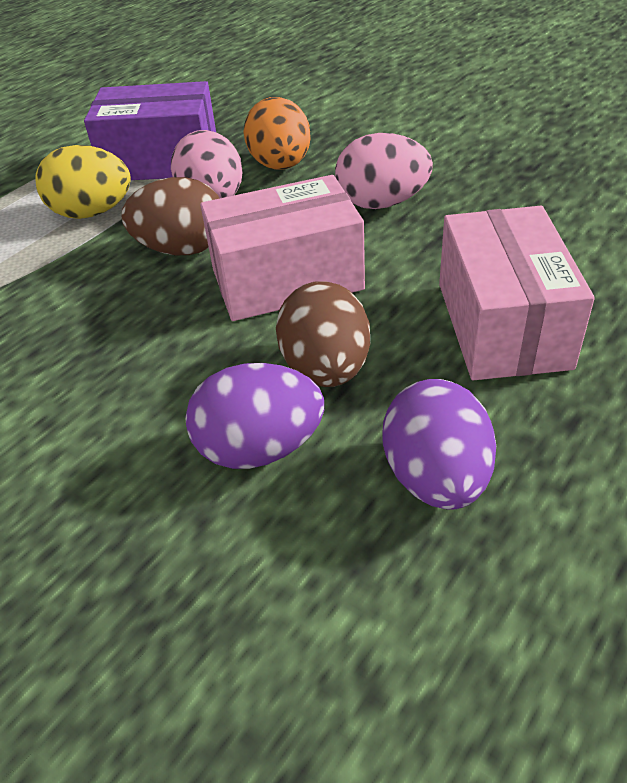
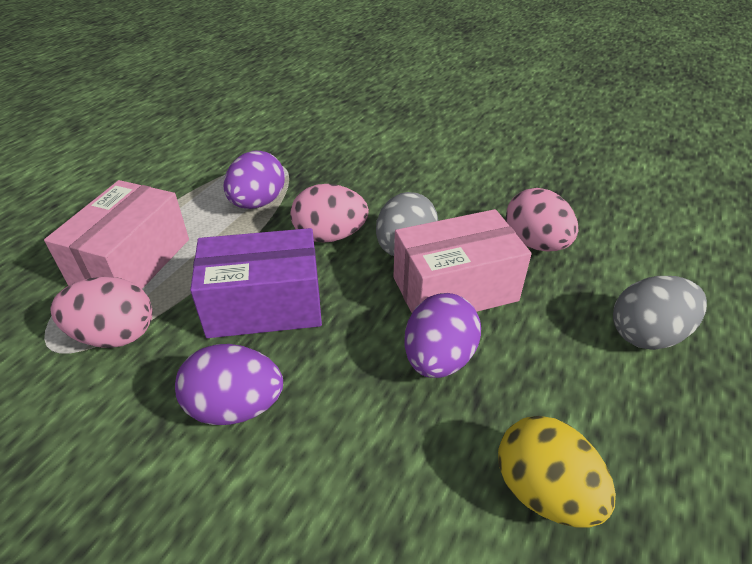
brown egg: [122,177,220,255] [276,281,370,387] = 2 -> none = 0
grey egg: none = 0 -> [376,192,438,256] [613,276,707,350] = 2
orange egg: [243,97,311,170] = 1 -> none = 0
pink egg: [171,130,243,198] [335,133,433,209] = 2 -> [50,277,153,348] [290,184,369,243] [506,188,578,251] = 3
purple egg: [186,363,324,469] [382,379,496,510] = 2 -> [175,344,283,425] [223,150,285,209] [404,293,481,378] = 3

